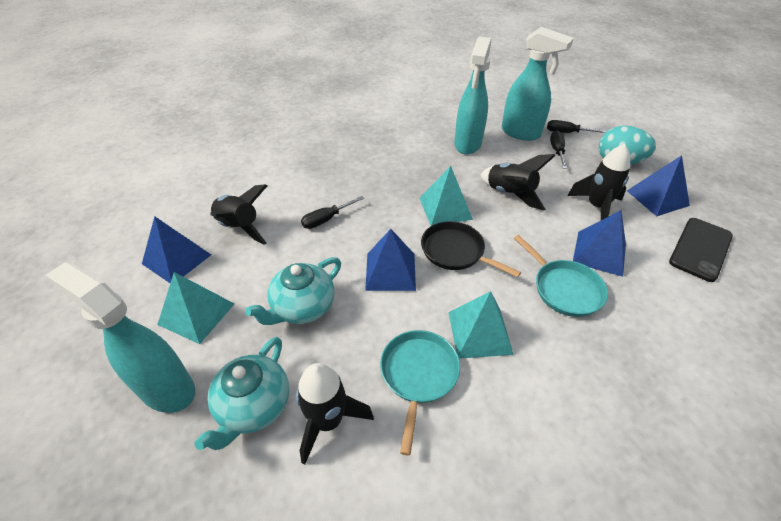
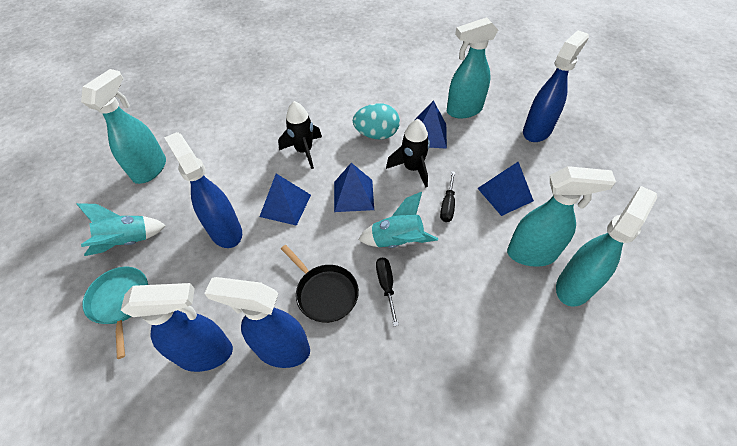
black phone: [669,218,733,282] = 1 -> none = 0
black rocket: [210,184,267,245] [296,363,374,465] [480,154,555,210] [567,144,630,220] = 4 -> [278,101,322,169] [386,119,430,188] = 2
black screwdriver: [301,196,364,229] [547,120,606,133] [550,130,567,169] = 3 -> [376,258,399,326] [440,171,455,222] = 2
blue spray bottle: none = 0 -> [121,283,233,372] [164,132,242,248] [204,277,310,368] [523,30,589,142] = 4
turquoise pan: [380,330,460,456] [514,235,608,317] = 2 -> [82,267,148,359] = 1
turquoise pyramid: [157,272,234,344] [419,166,473,226] [448,291,514,359] = 3 -> none = 0
turquoise rocket: none = 0 -> [76,203,166,256] [358,192,438,248] = 2
turquoise spray bottle: [45,262,195,413] [454,37,491,155] [501,27,574,141] = 3 -> [81,69,166,184] [447,17,498,118] [507,166,616,267] [556,186,657,307] = 4
turquoise teapot: [194,337,289,450] [245,257,341,325] = 2 -> none = 0

